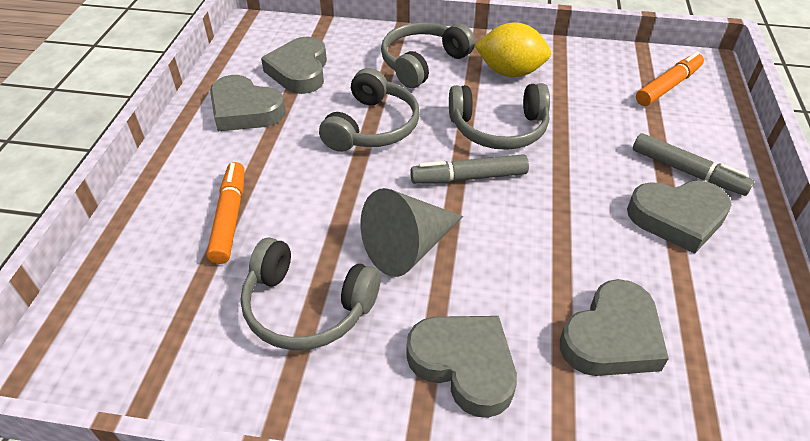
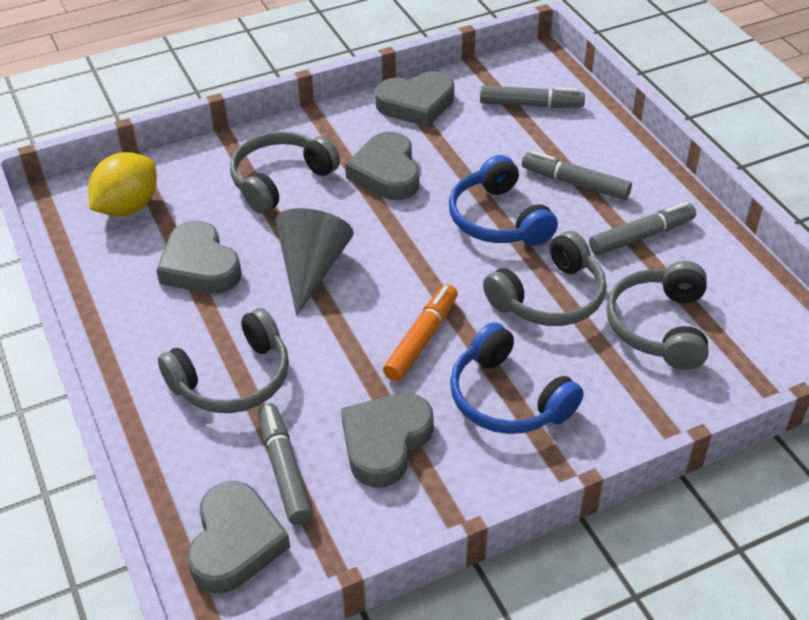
blue headphones: none = 0 -> [449,155,558,246] [450,322,584,434] = 2
grey marker: [410,154,529,184] [633,133,754,196] = 2 -> [258,403,312,525] [480,86,585,108] [522,151,632,200] [589,202,696,255] = 4
orange marker: [207,162,245,264] [636,52,704,106] = 2 -> [383,284,458,381] = 1

